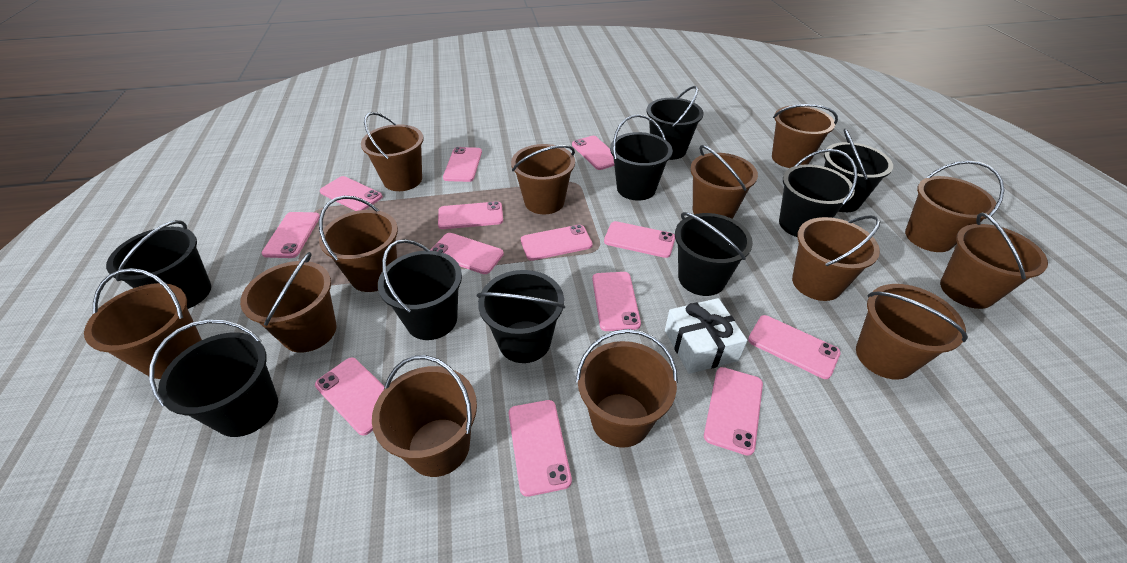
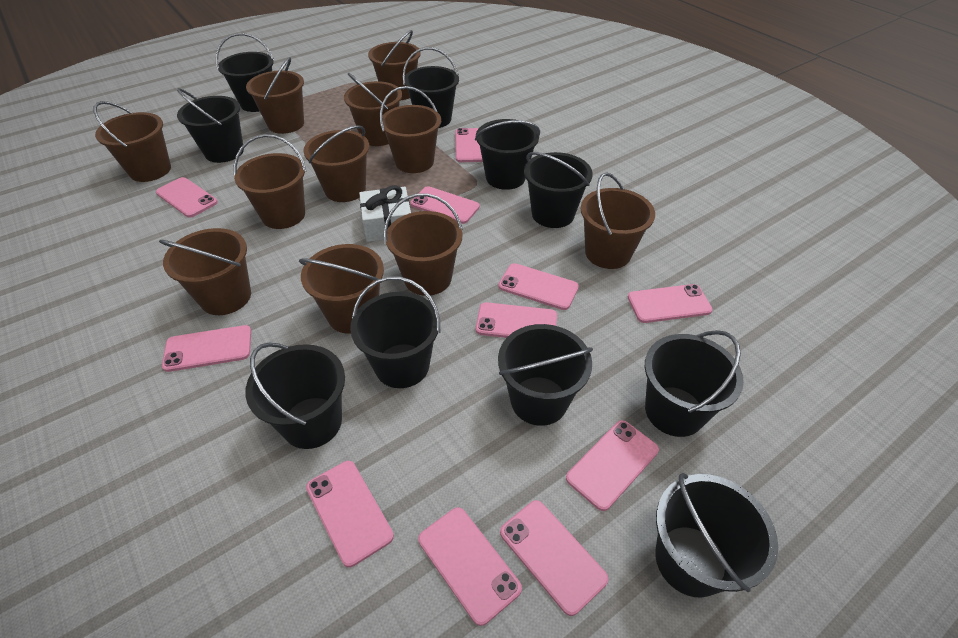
black bucket: [106,220,211,309] [149,320,278,437] [378,239,462,340] [477,270,565,363] [610,114,673,201] [647,86,704,160] [675,212,753,296] [779,149,858,237] [824,128,893,212] = 9 -> [177,88,244,163] [216,33,274,112] [245,343,345,449] [350,276,440,388] [403,47,459,128] [475,119,540,190] [498,324,593,426] [524,152,593,228] [645,330,744,437] [655,473,778,598] = 10
brown bucket: [84,268,202,379] [240,252,337,353] [319,196,398,292] [361,112,423,191] [372,355,477,477] [511,144,575,214] [576,329,678,448] [690,145,758,219] [772,104,838,168] [792,215,881,301] [856,284,968,380] [905,161,1004,252] [940,213,1048,309] = 13 -> [94,101,171,182] [159,228,251,315] [234,134,306,229] [246,57,304,134] [299,244,384,334] [303,125,369,202] [344,73,402,146] [368,30,421,100] [380,86,441,173] [384,193,463,296] [581,172,655,269] = 11
pink phone: [262,212,320,258] [315,358,385,436] [320,176,383,211] [431,233,504,274] [438,201,503,229] [443,147,482,182] [509,400,572,497] [521,224,593,261] [572,136,614,170] [592,272,641,331] [604,221,675,258] [704,367,763,456] [748,315,841,379] = 13 -> [156,177,218,218] [162,325,251,372] [306,461,394,567] [411,186,480,224] [418,507,522,626] [455,128,483,162] [476,302,557,338] [498,263,579,310] [500,500,608,616] [566,420,659,511] [628,284,713,323] = 11

